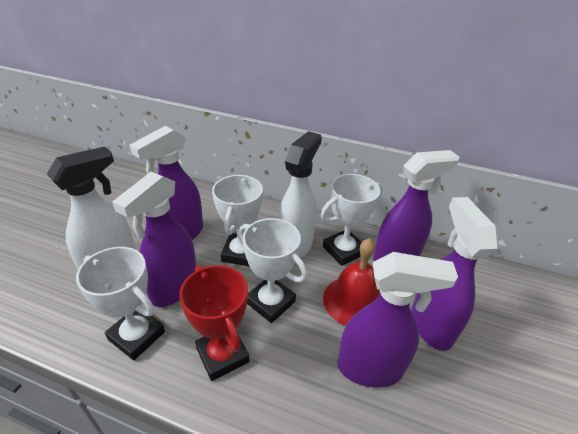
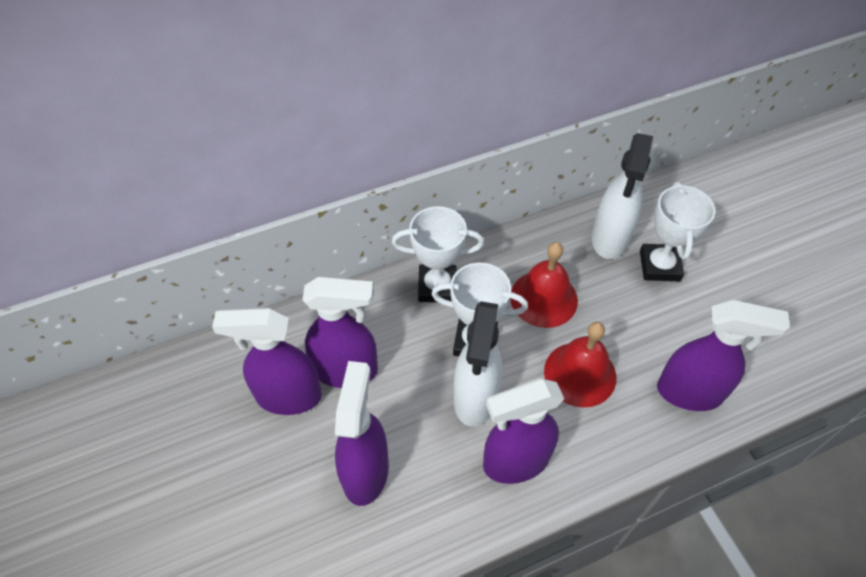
red bell: [323,238,380,326] = 1 -> [510,242,578,328] [544,322,616,407] = 2
red trophy: [179,265,249,381] = 1 -> none = 0
white trophy: [76,247,165,360] [212,175,263,267] [239,218,308,323] [321,174,383,266] = 4 -> [392,206,484,302] [431,262,528,356] [640,182,715,281] = 3

